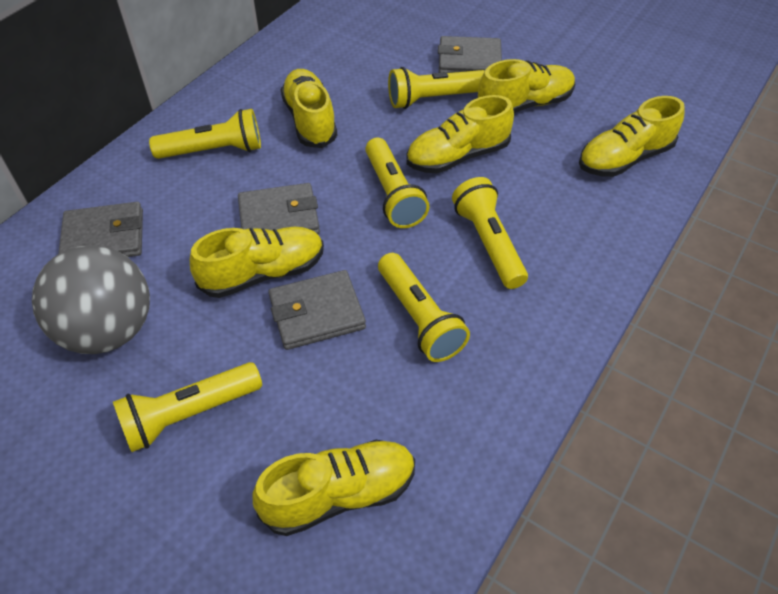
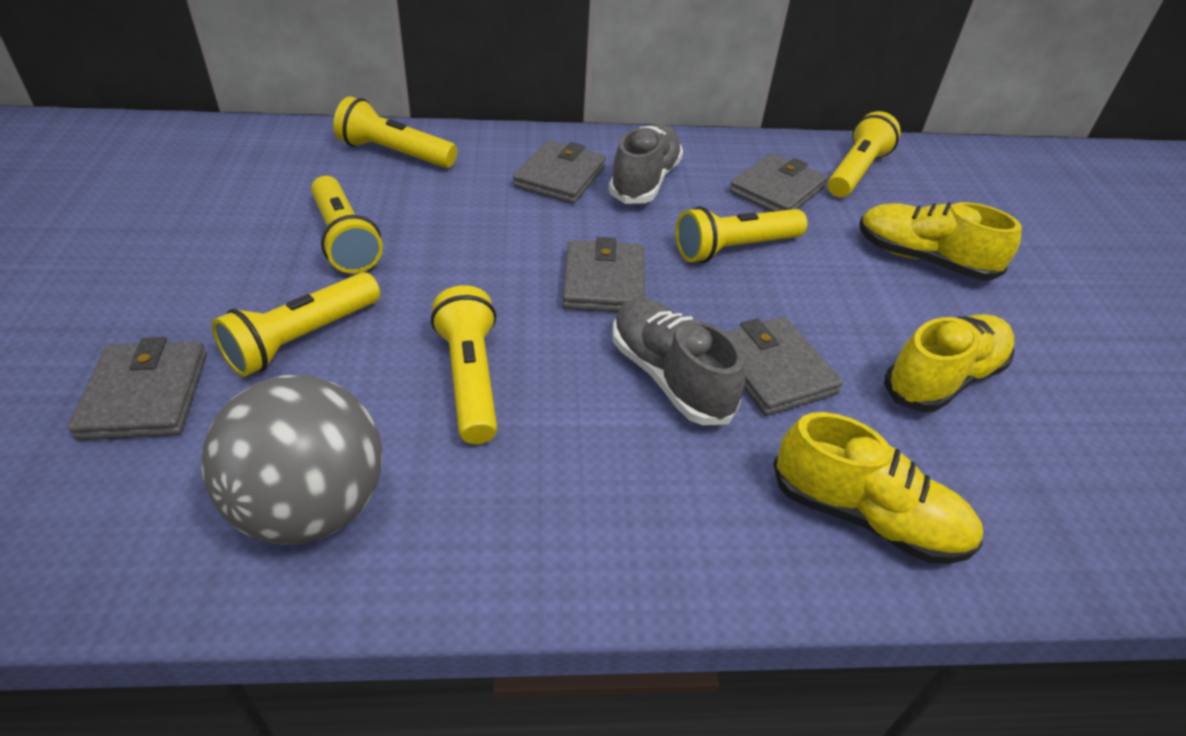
grey shoe: none = 0 -> [609,124,683,204] [612,298,745,425] = 2
grey wallet: [58,202,143,257] [238,183,320,234] [268,270,366,350] [438,36,502,73] = 4 -> [68,337,207,440] [513,140,606,204] [563,237,645,312] [725,317,843,416] [729,153,827,212] = 5
yellow shoe: [190,227,324,298] [253,440,415,536] [281,69,337,148] [406,95,514,173] [478,59,575,113] [579,96,685,177] = 6 -> [774,412,983,564] [859,202,1022,280] [884,314,1015,412] = 3

